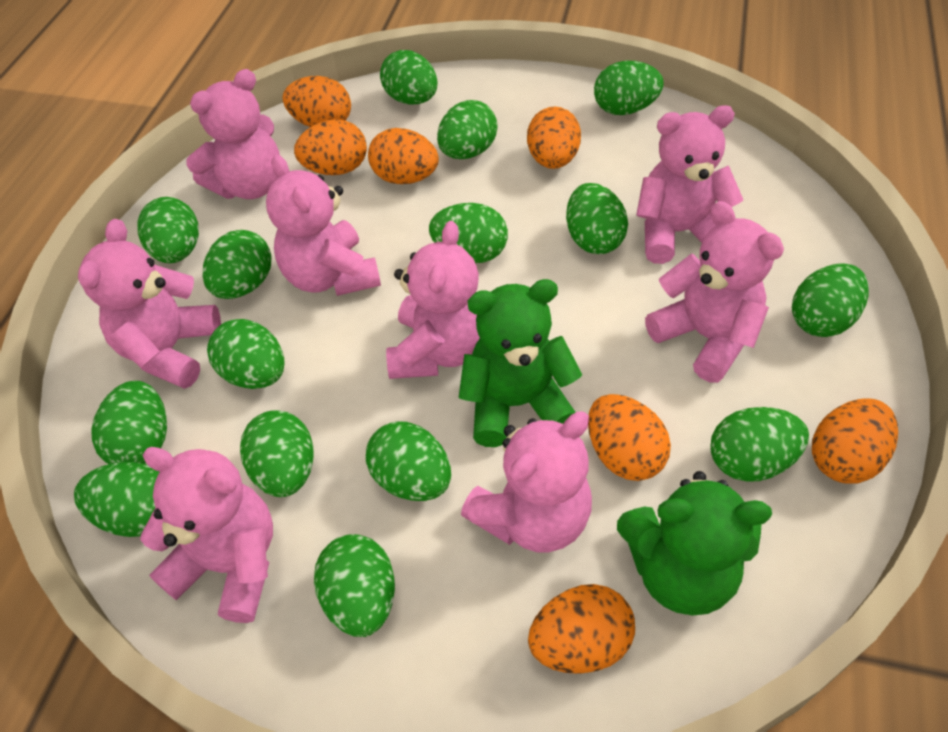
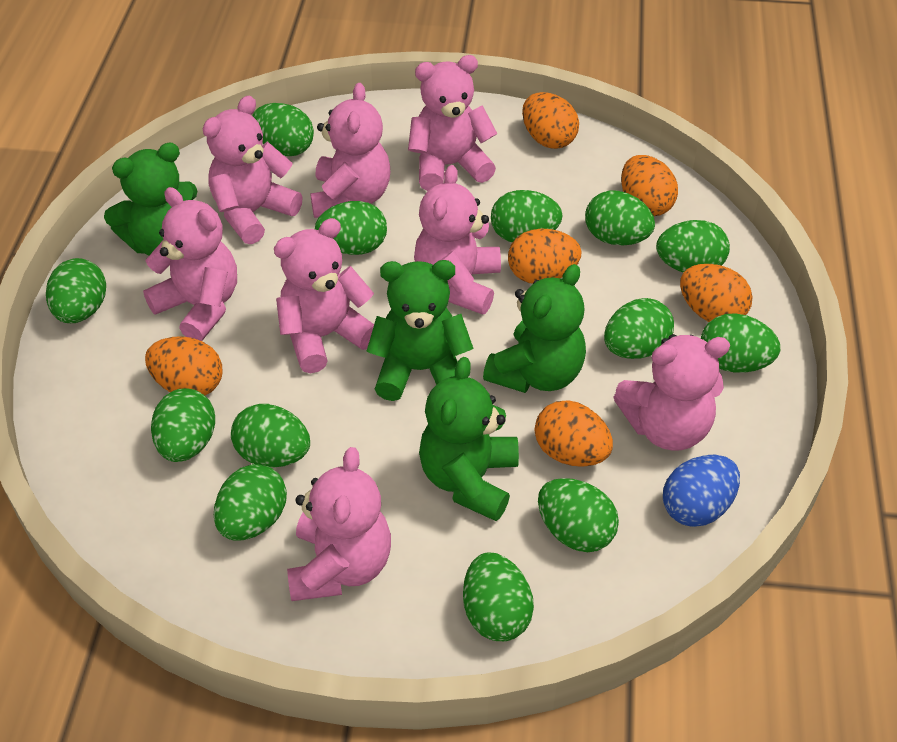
blue egg: none = 0 -> [663,455,740,527] = 1
green egg: [74,462,160,537] [91,381,167,464] [137,197,199,263] [203,230,272,299] [207,319,285,389] [240,411,314,497] [314,534,395,637] [366,422,451,501] [380,50,438,105] [429,203,508,263] [437,100,498,159] [566,183,628,254] [594,61,664,115] [710,407,809,482] [792,263,869,337] = 15 -> [46,258,106,323] [151,388,215,462] [214,464,287,541] [231,404,310,467] [252,103,314,156] [315,201,387,255] [463,552,534,641] [491,190,563,242] [538,478,619,552] [585,190,655,245] [604,298,674,359] [656,220,730,272] [701,313,780,373] = 13
green teddy bear: [459,279,582,447] [617,471,772,616] = 2 -> [104,142,198,255] [366,260,474,401] [419,357,519,521] [483,264,586,393] = 4
orange egg: [283,76,351,127] [294,119,367,175] [368,128,439,184] [527,106,581,169] [528,584,635,674] [588,394,671,481] [812,399,898,484] = 7 -> [145,336,222,395] [508,228,582,284] [522,92,579,149] [535,400,613,467] [621,155,678,216] [680,264,752,322] = 6

